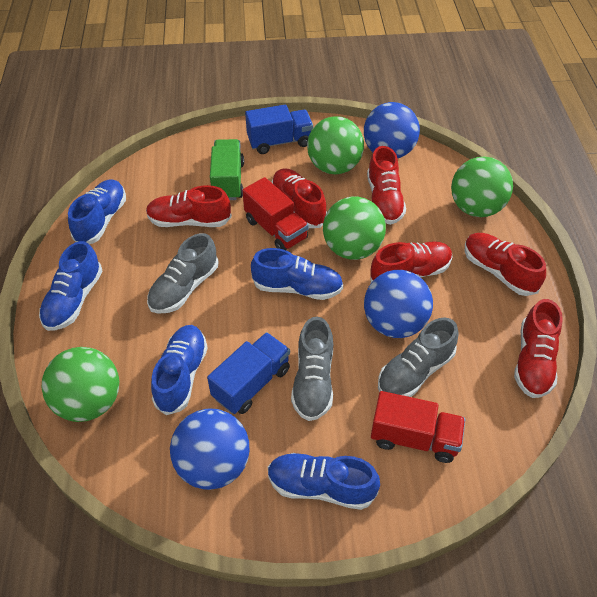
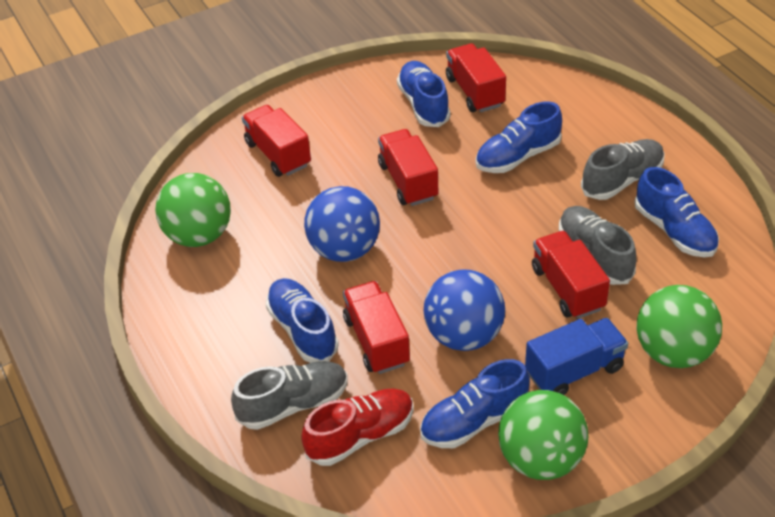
blue ball: [170,409,249,490] [364,102,420,158] [364,270,433,338] = 3 -> [304,186,380,262] [424,269,505,351] = 2
blue truck: [207,332,290,414] [245,105,313,154] = 2 -> [525,318,628,395] = 1
green ball: [42,347,119,422] [307,116,364,175] [323,197,386,260] [451,156,513,217] = 4 -> [155,173,231,247] [498,390,589,480] [637,285,722,368] = 3
green truck: [210,139,244,200] = 1 -> none = 0
red shoe: [146,185,232,227] [271,168,327,228] [367,146,406,225] [370,241,452,283] [465,233,546,296] [514,299,563,398] = 6 -> [301,389,414,466] = 1
red truck: [242,177,309,250] [371,391,465,463] = 2 -> [242,105,311,177] [343,281,410,374] [378,129,438,206] [446,43,506,112] [532,231,610,319] = 5

